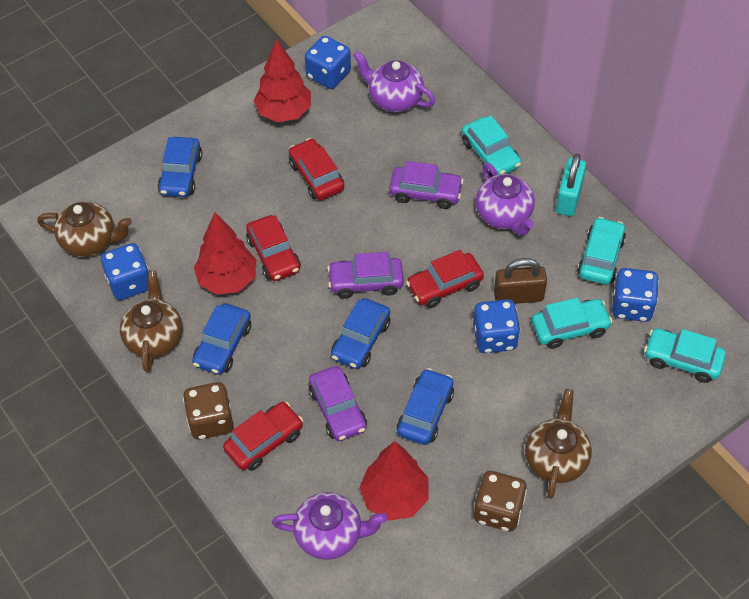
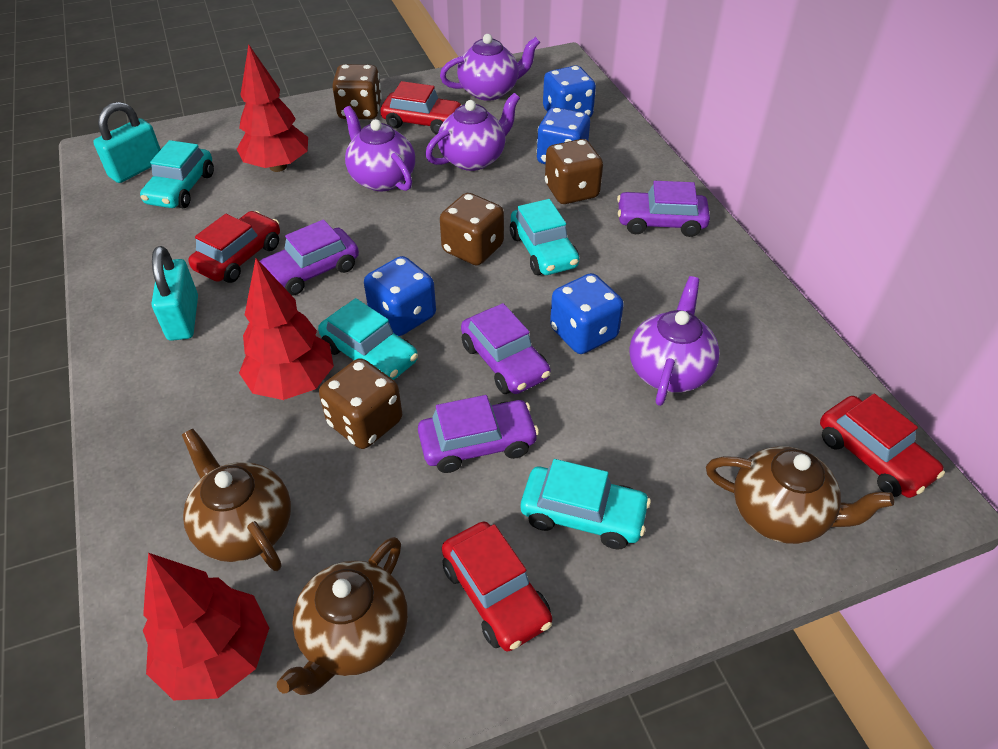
blue car: [157,137,202,197] [192,303,251,375] [331,298,390,369] [397,368,454,445] = 4 -> none = 0
brown dice: [183,382,233,440] [474,471,527,531] = 2 -> [319,358,402,449] [332,64,382,119] [440,193,504,266] [545,139,603,204] = 4
brown padlock: [494,258,547,304] = 1 -> none = 0
purple car: [309,366,367,441] [327,252,404,299] [389,161,464,209] = 3 -> [260,219,359,296] [418,395,539,473] [461,303,551,394] [617,181,710,237] = 4
purple teapot: [272,492,387,560] [353,51,435,112] [476,163,535,236] = 3 -> [343,106,415,191] [425,93,520,171] [440,34,540,101] [629,276,719,406] = 4
turquoise padlock: [556,154,586,216] = 1 -> [93,102,161,183] [151,246,198,341] = 2

